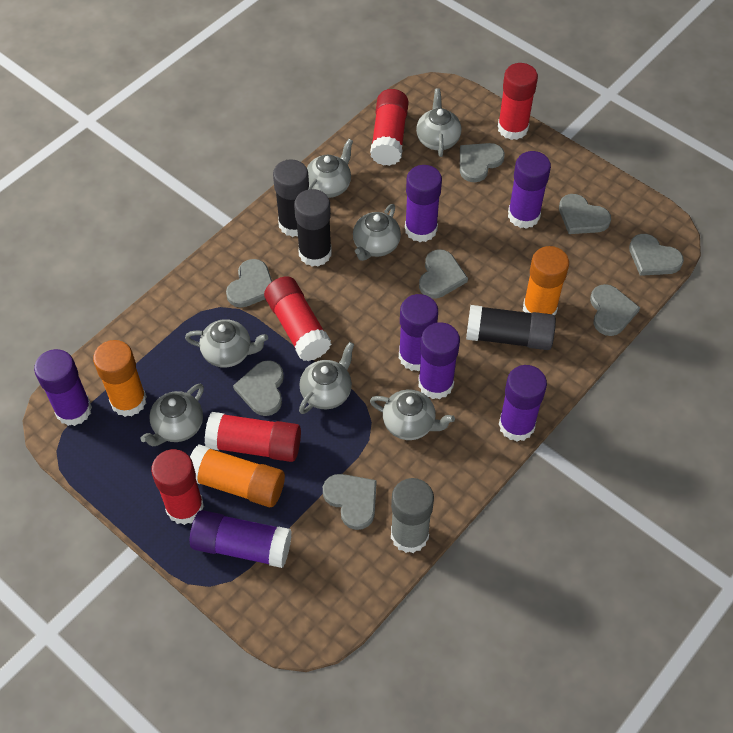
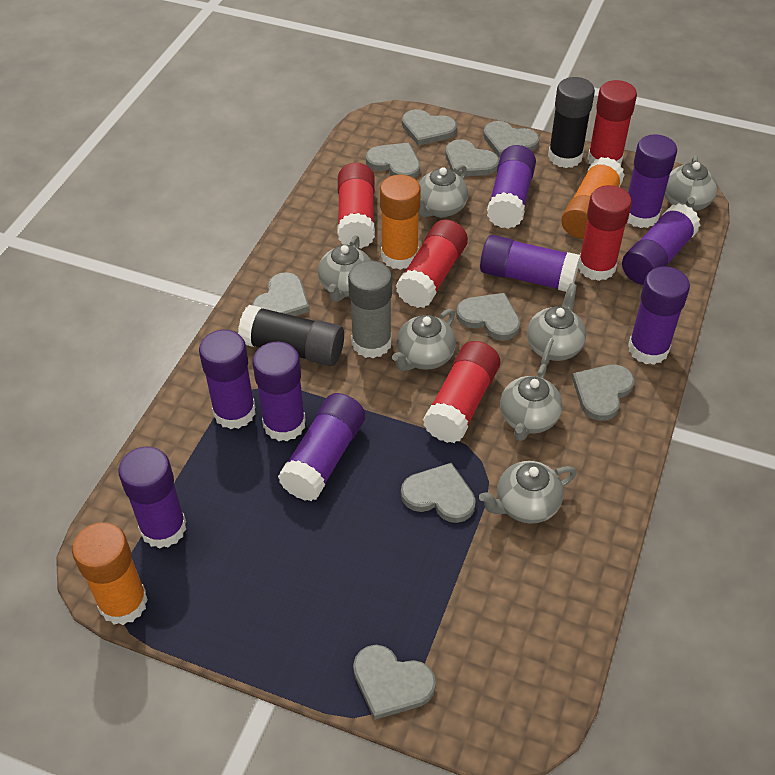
black glue stick: [273,159,309,237] [294,189,332,267] [466,305,556,350] = 3 -> [238,305,344,366] [548,77,595,168] = 2
grey heart: [226,259,272,308] [233,360,284,416] [323,474,377,530] [419,249,468,299] [460,143,505,182] [559,194,611,234] [590,284,640,336] [629,234,684,276] = 8 -> [252,272,310,316] [353,645,436,720] [366,143,420,178] [401,463,476,523] [402,109,457,146] [445,139,499,176] [456,293,520,340] [483,121,539,158] [572,365,634,421] = 9
purple glue stick: [34,349,92,426] [190,510,292,568] [399,294,438,371] [405,165,442,242] [418,322,460,399] [499,365,547,441] [508,151,551,229] = 7 -> [118,447,186,549] [199,330,255,429] [252,342,306,441] [278,393,365,501] [480,235,581,292] [487,145,536,229] [622,203,700,285] [627,134,677,228] [628,267,690,365] = 9

